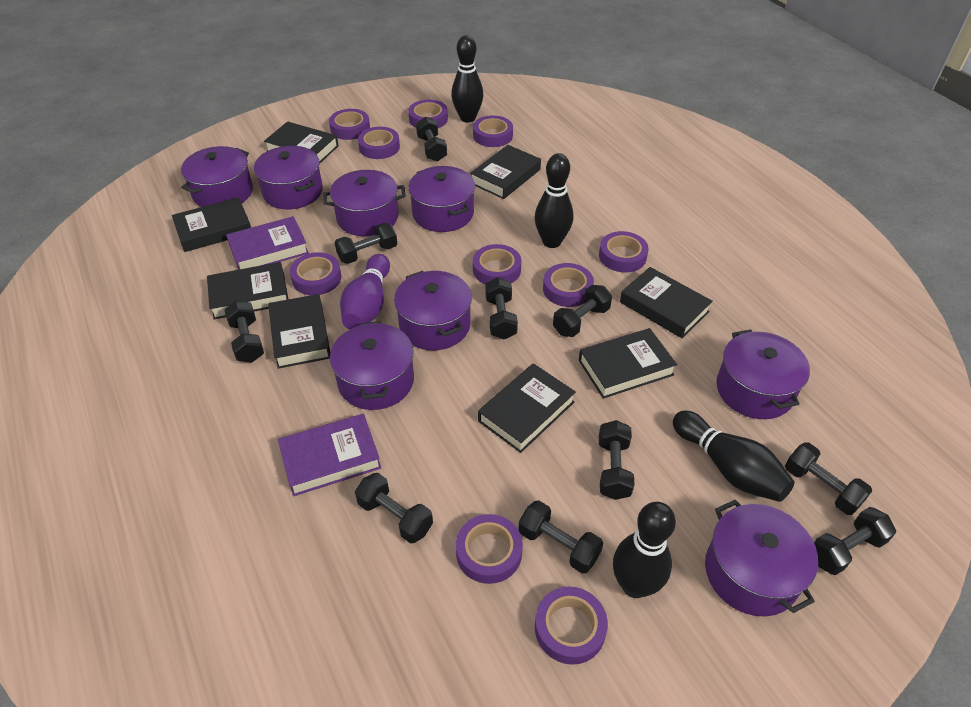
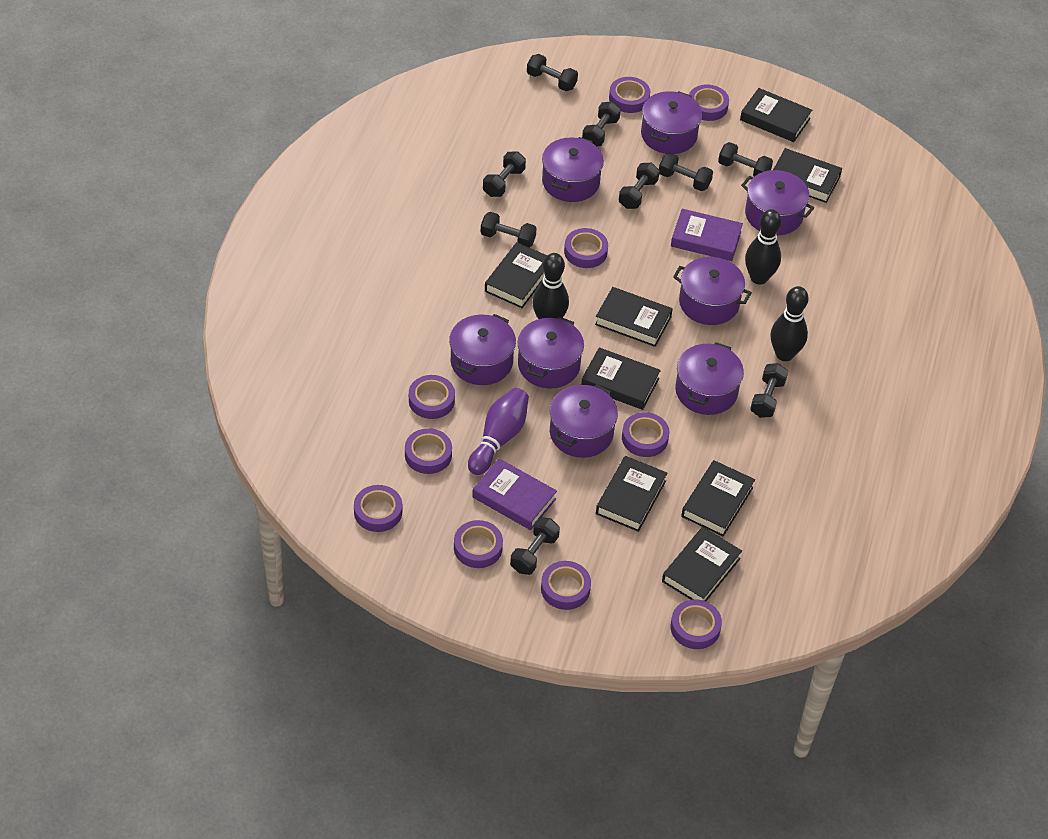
black bowling pin: [451,35,483,123] [535,153,573,248] [613,502,676,598] [673,411,795,502] = 4 -> [532,253,569,319] [745,209,781,285] [771,286,809,361] = 3
black dumbbell: [224,300,264,363] [335,223,397,264] [355,473,433,543] [416,117,447,162] [485,277,518,339] [518,501,603,573] [553,285,612,337] [599,420,635,500] [785,442,872,515] [814,507,896,575] = 10 -> [480,212,537,248] [483,151,526,197] [510,517,560,575] [527,54,578,91] [582,101,621,146] [619,163,660,209] [659,153,713,191] [718,142,773,177] [750,363,788,418] = 9

